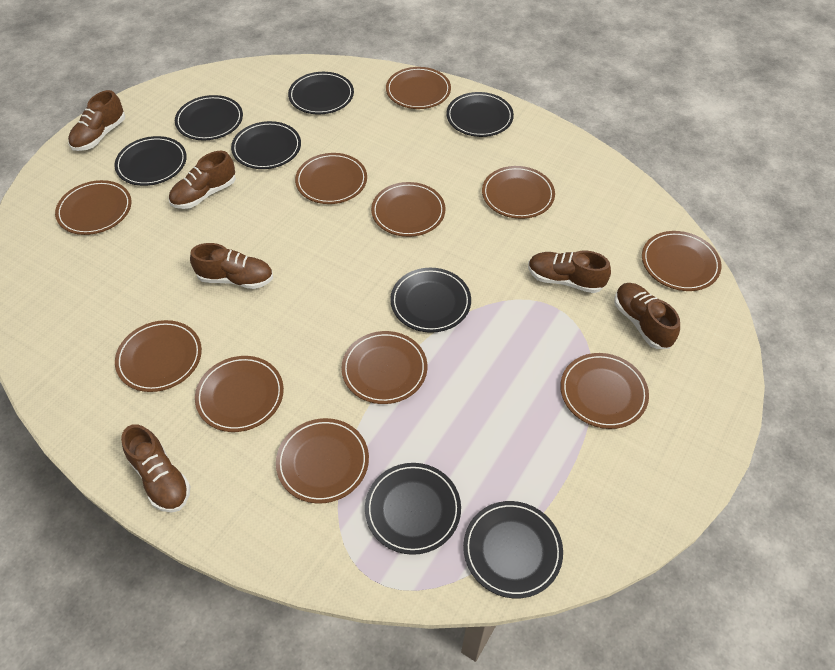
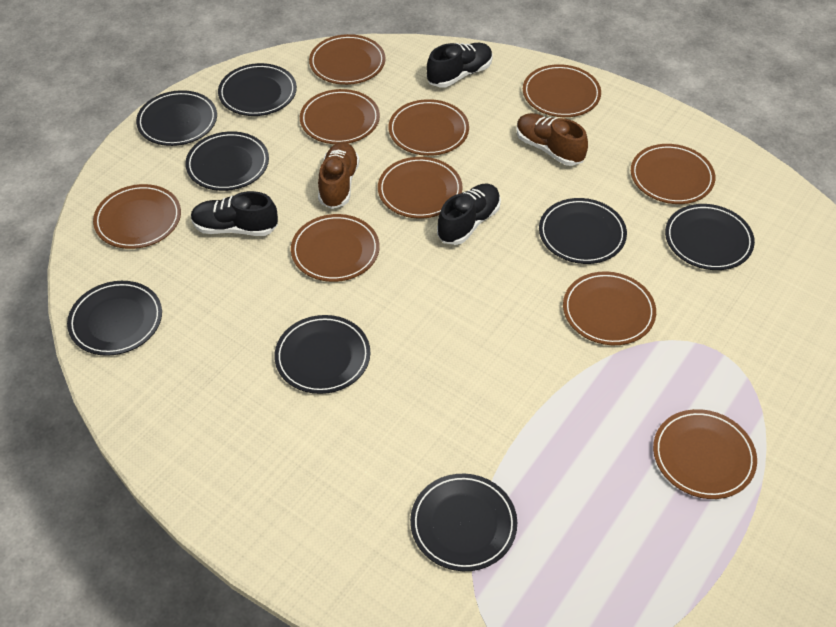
black shoe: none = 0 -> [191,191,278,236] [427,43,493,88] [437,184,501,245] = 3
brown plate: [55,180,131,235] [115,320,202,392] [195,356,284,432] [276,418,369,504] [295,153,367,204] [341,331,427,404] [371,182,446,237] [386,67,451,109] [482,166,555,219] [560,353,649,429] [642,231,721,291] = 11 -> [93,184,181,249] [291,214,380,282] [300,89,380,144] [309,34,386,85] [378,157,462,218] [389,99,469,156] [523,64,601,117] [563,271,656,345] [631,144,715,204] [653,409,757,499] = 10
brown shoe: [68,90,125,151] [121,424,191,513] [169,151,236,209] [190,243,273,289] [528,251,611,293] [615,283,680,349] = 6 -> [318,142,359,209] [516,113,588,166] = 2

